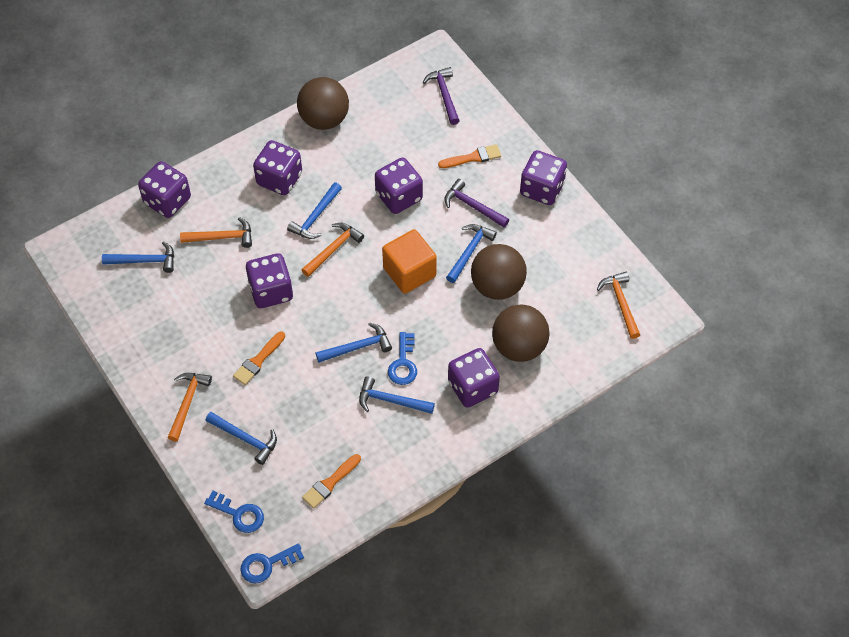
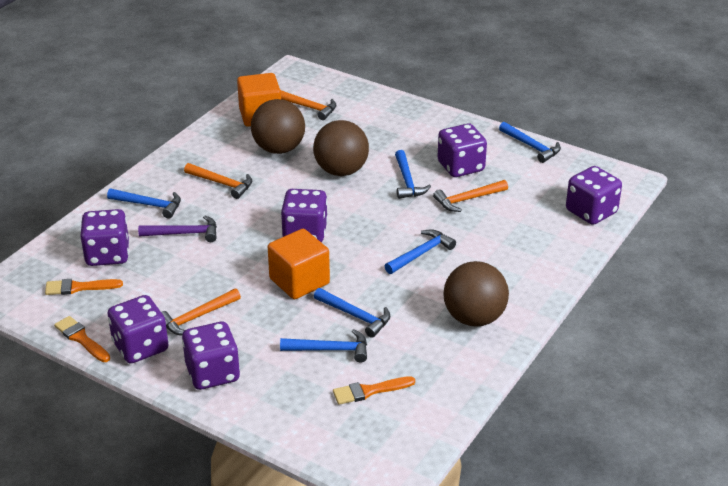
blue key: [204,491,264,533] [240,543,304,584] [388,332,417,385] = 3 -> none = 0
orange cube: [382,229,437,294] = 1 -> [237,73,281,127] [268,229,330,299] = 2
purple hammer: [423,67,460,125] [444,179,509,227] = 2 -> [138,216,217,242] = 1

